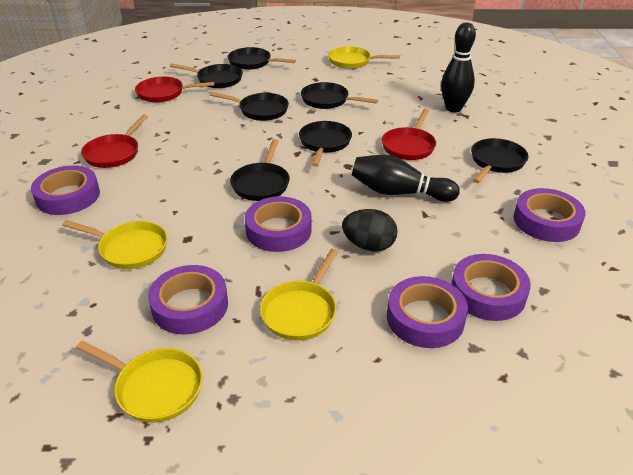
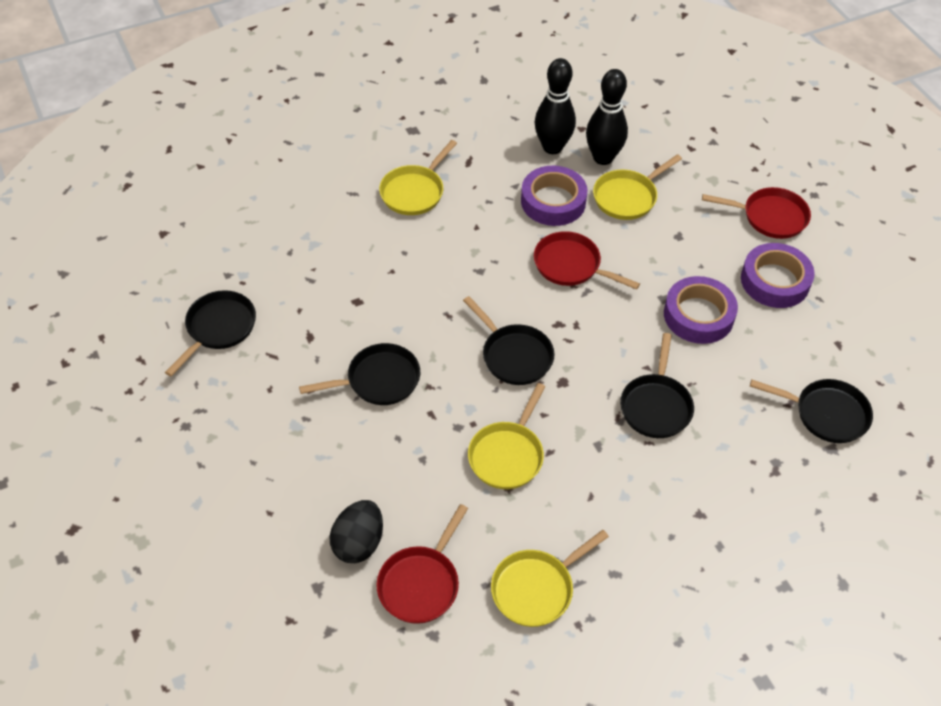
black pan: [170,63,243,88] [209,92,289,121] [228,47,296,70] [230,139,290,201] [299,121,352,167] [301,82,378,109] [471,138,528,183] = 7 -> [165,290,256,377] [299,343,420,405] [463,296,554,385] [620,333,694,438] [750,379,873,443] = 5
purple tape: [31,166,100,215] [148,265,228,334] [245,196,312,252] [387,276,468,348] [451,254,531,321] [514,188,586,242] = 6 -> [521,166,588,226] [664,276,738,344] [741,243,815,308] = 3

